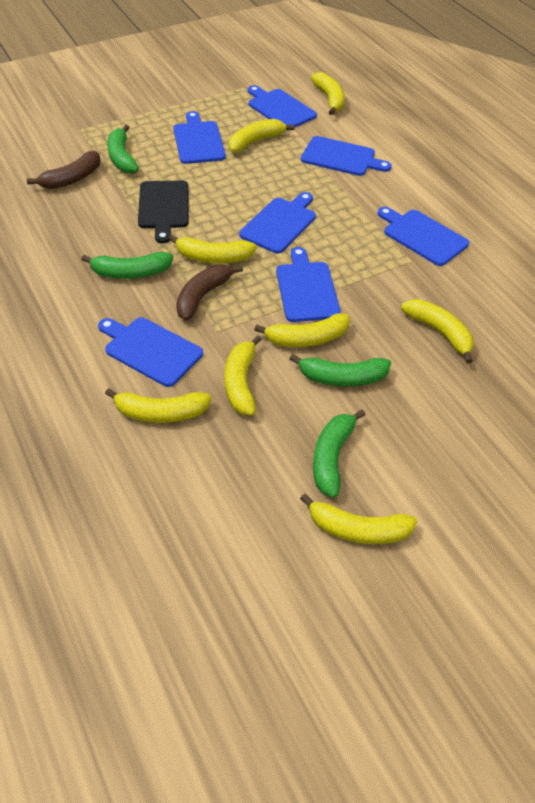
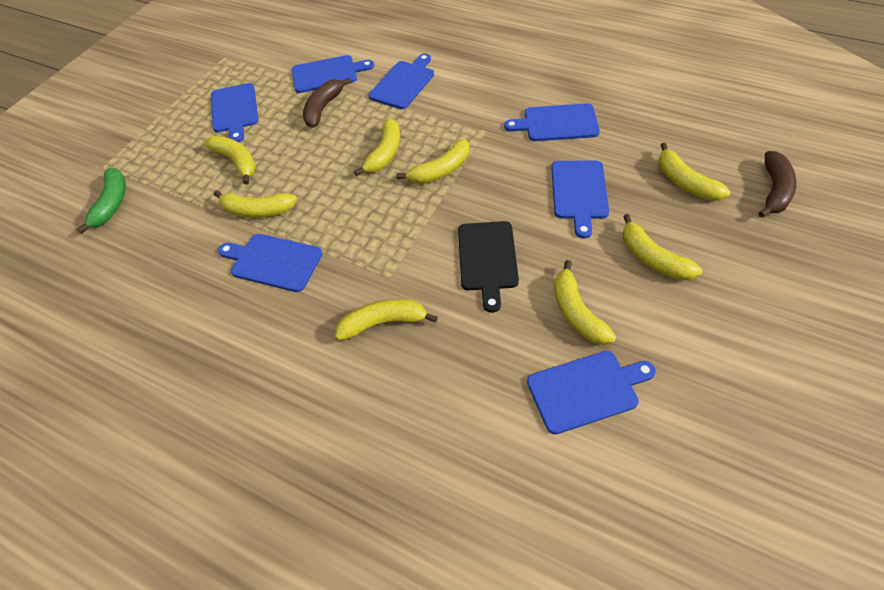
green banana: [81,252,173,279] [107,125,139,174] [290,354,391,387] [313,410,365,498] = 4 -> [77,168,126,234] = 1

